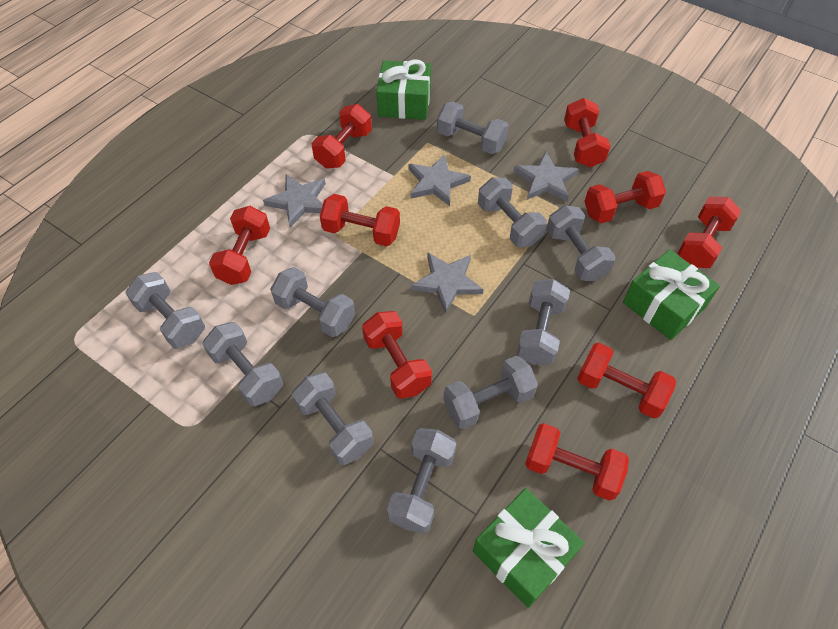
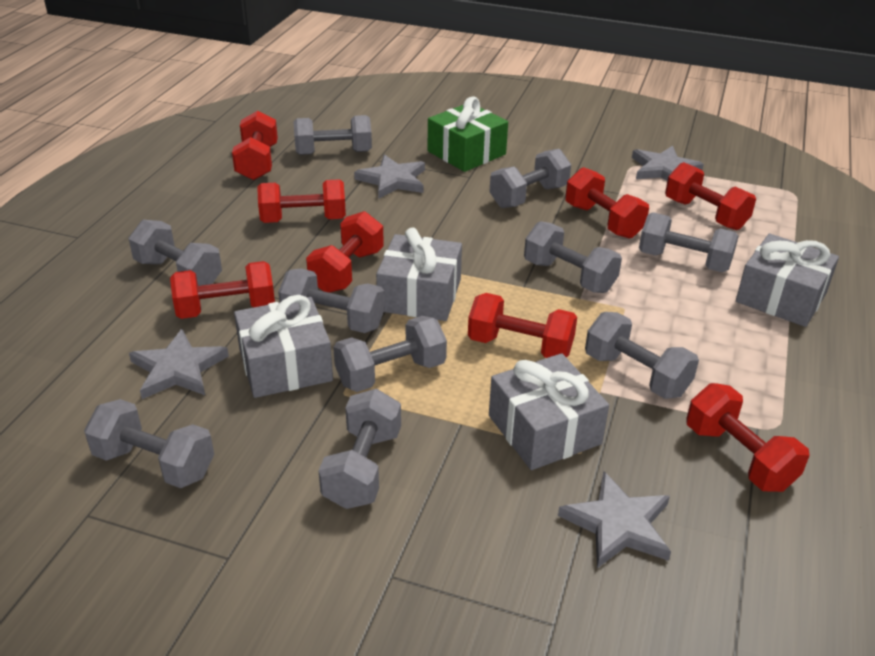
green gift: [376,59,431,120] [473,488,585,608] [623,249,720,340] = 3 -> [428,97,508,172] = 1
grey gift: none = 0 -> [234,295,333,398] [376,228,462,321] [489,353,609,470] [736,233,839,327] = 4
red dumbbell: [209,206,270,285] [312,104,372,169] [320,194,400,246] [362,311,432,399] [525,423,629,501] [564,98,611,167] [577,343,676,419] [584,171,666,223] [678,197,741,268] = 9 -> [170,261,275,319] [232,111,278,180] [257,179,346,223] [306,211,384,293] [468,293,577,358] [565,167,649,239] [665,162,756,230] [686,383,810,492] = 8

